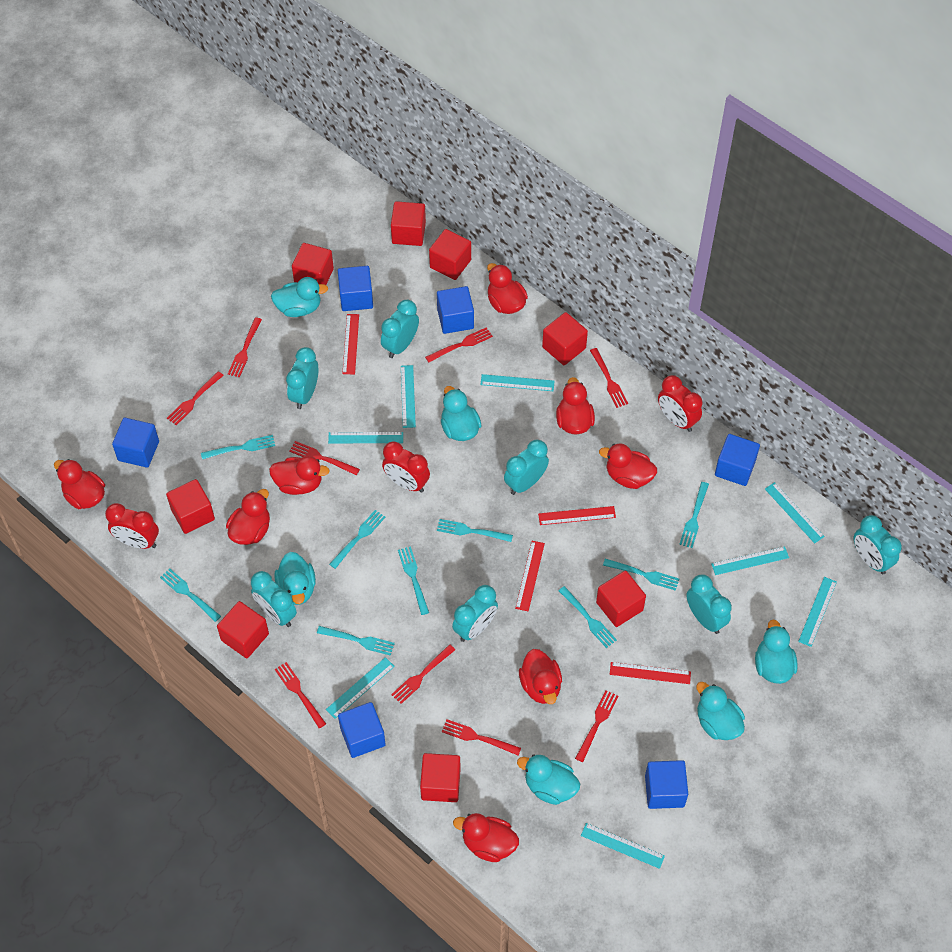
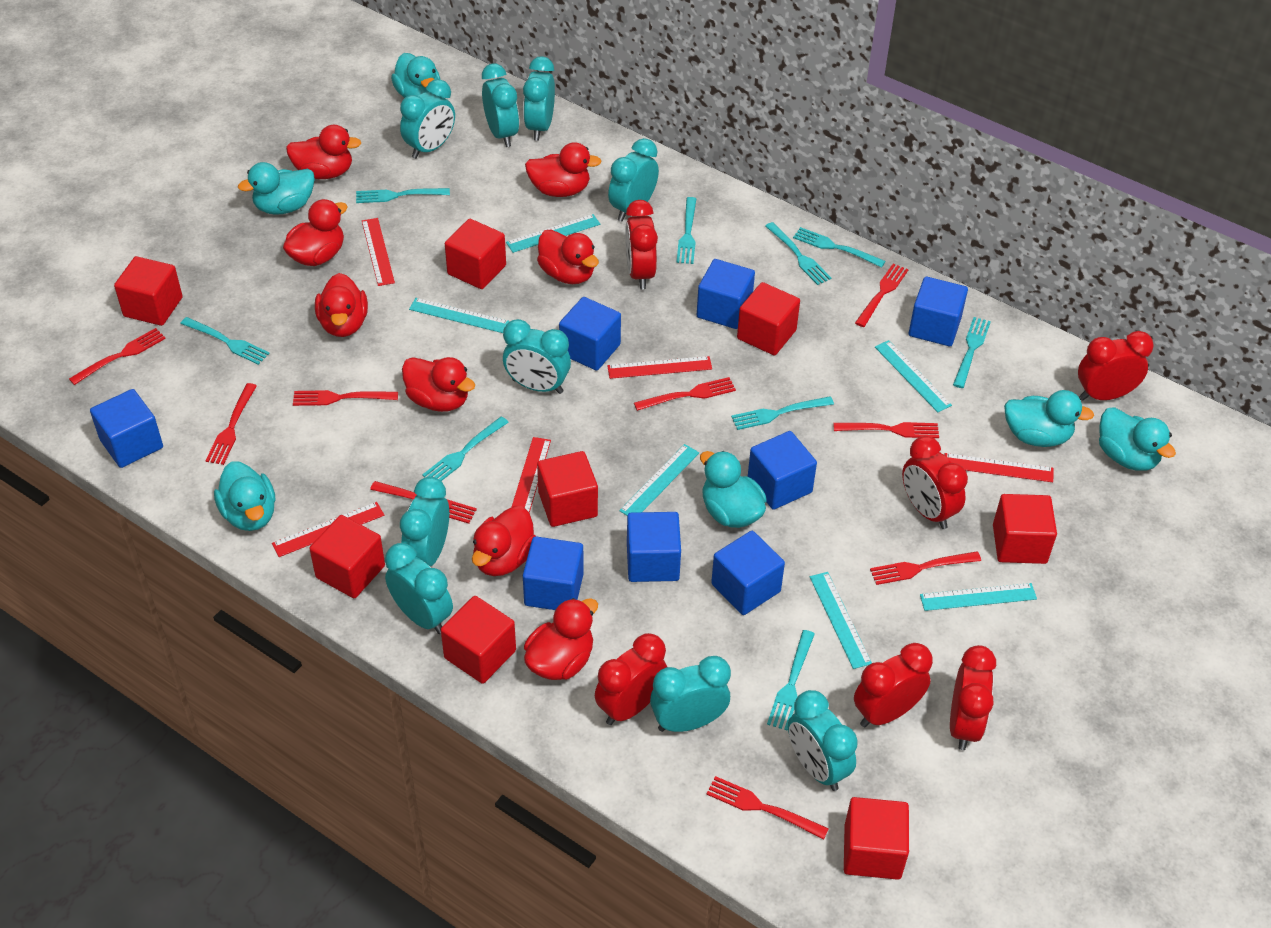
blue cube: [112,418,159,468] [338,266,373,311] [338,702,386,758] [437,286,474,334] [645,760,688,809] [715,434,760,486] = 6 -> [90,389,163,468] [523,536,584,610] [559,297,621,371] [627,512,681,582] [697,259,755,329] [711,531,785,615] [748,431,817,510] [909,277,968,346] = 8
red clock: [105,503,159,549] [382,441,430,493] [658,375,703,432] = 3 -> [595,633,667,725] [625,200,658,289] [854,643,933,727] [902,436,968,529] [950,645,996,750] [1078,331,1154,401] = 6
red ruler: [342,314,359,374] [515,541,545,611] [538,506,616,525] [610,662,691,684] = 4 -> [272,502,384,557] [362,218,395,286] [512,437,551,513] [607,356,712,379] [945,453,1053,482] = 5
turquoise clock: [251,571,297,627] [286,347,318,409] [381,300,419,358] [452,585,498,642] [504,440,549,495] [686,574,732,634] [854,515,902,574] = 7 -> [385,543,453,634] [400,79,455,159] [400,477,449,566] [482,64,519,147] [503,319,571,394] [523,56,555,141] [608,138,659,222] [650,656,731,732] [788,690,858,791] = 9
turquoise ruler: [326,657,395,719] [328,432,403,443] [401,365,416,428] [480,374,555,391] [581,823,665,869] [711,546,789,575] [765,482,825,543] [798,577,837,647] = 8 -> [409,298,509,333] [506,214,600,253] [619,444,699,516] [810,572,872,669] [875,340,952,412] [920,583,1037,611] = 6

